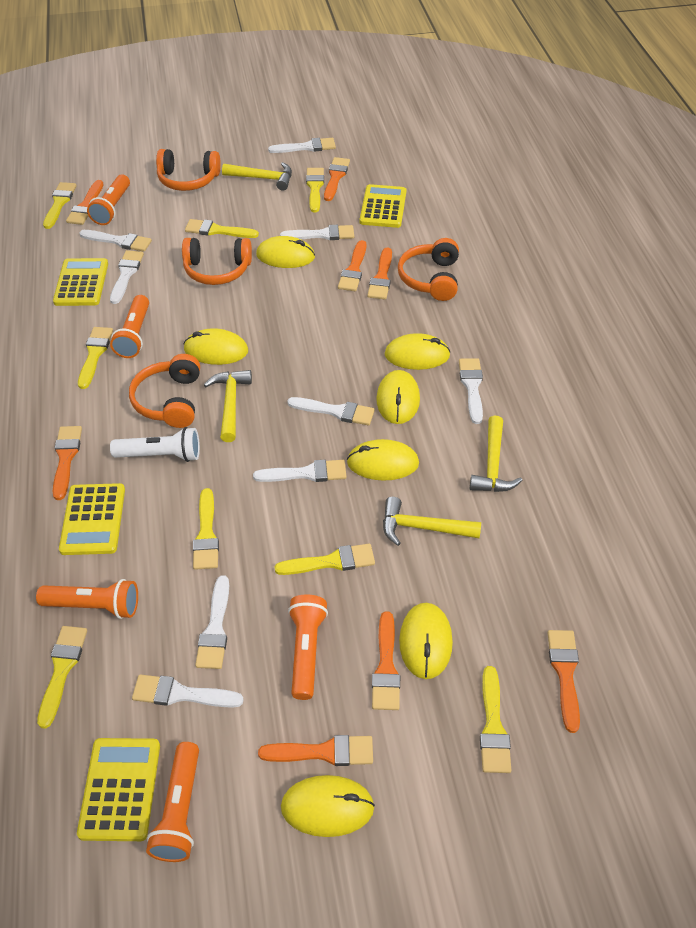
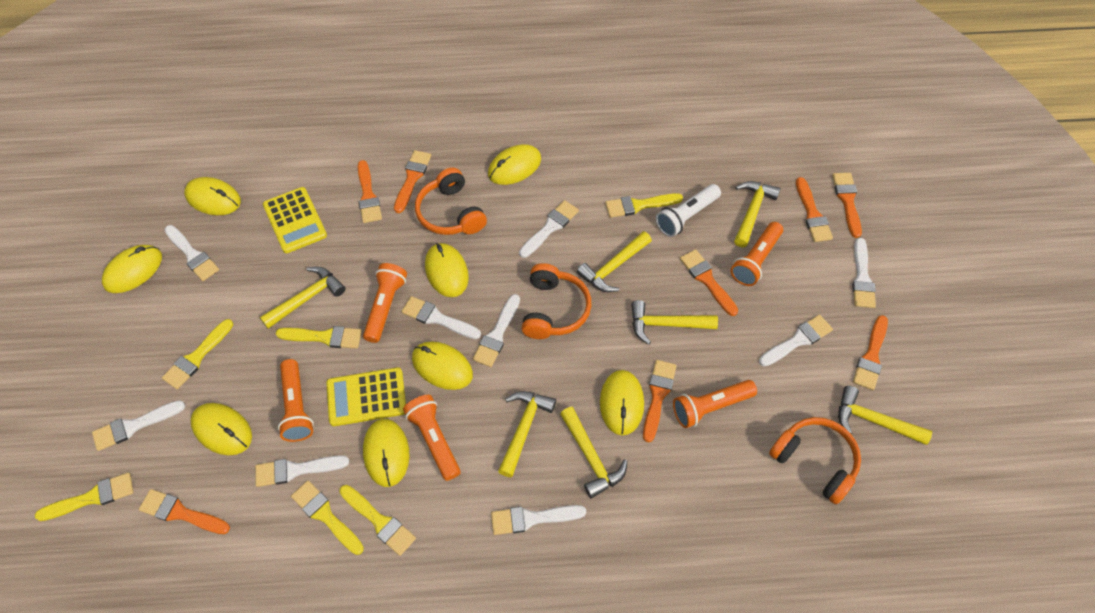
orange headphones: [129,354,200,428] [156,149,221,191] [182,238,252,285] [398,238,459,301] = 4 -> [415,168,487,235] [522,263,591,339] [769,417,861,504] = 3
yellow brush: [37,626,87,729] [43,182,77,229] [78,327,113,389] [185,219,259,238] [193,488,219,570] [274,544,375,575] [306,168,324,213] [480,666,511,773] = 8 -> [35,472,134,521] [162,319,233,389] [276,326,362,349] [291,480,364,555] [339,485,416,556] [605,193,683,218] = 6
yellow calculator: [53,258,108,306] [59,483,125,555] [77,738,160,841] [360,184,407,228] = 4 -> [263,187,327,253] [326,367,406,426] = 2
yellow hammer: [204,370,252,442] [222,162,292,191] [383,497,481,546] [470,415,523,492] = 4 -> [260,267,346,329] [498,391,556,477] [560,407,628,498] [577,231,652,292] [631,300,718,345] [734,181,781,247] [838,386,932,445] = 7
yellow mouse: [183,328,248,365] [256,236,315,268] [281,775,375,837] [347,439,419,481] [376,370,420,424] [385,333,450,370] [399,603,453,679] = 7 -> [102,245,162,293] [184,177,241,215] [191,403,252,455] [363,419,409,487] [412,341,473,390] [425,243,469,297] [488,144,541,185] [600,370,644,435] = 8

